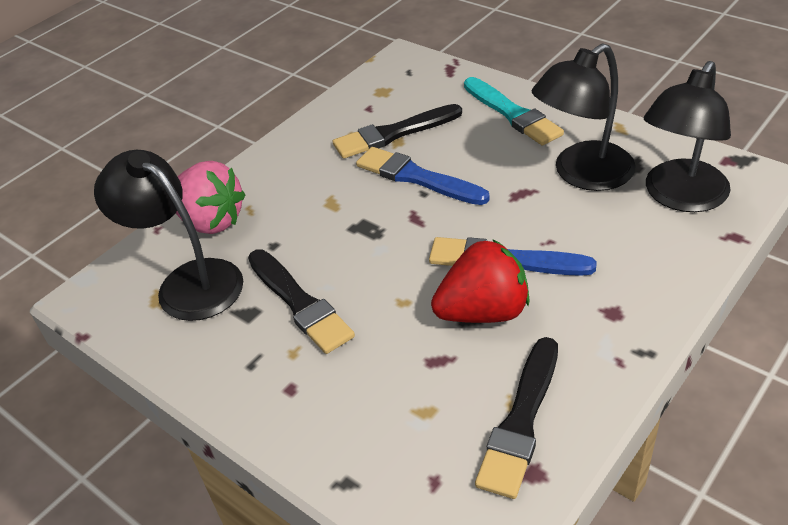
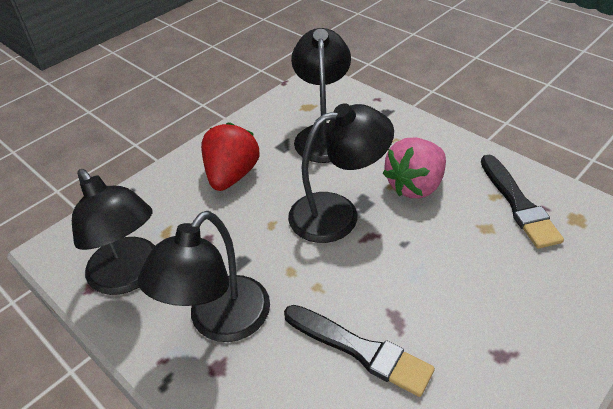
black brush: [248,249,355,354] [332,104,462,159] [475,337,558,499] = 3 -> [284,305,435,397] [481,155,564,249] = 2
black lamp: [94,150,243,321] [532,44,636,191] [644,61,731,212] = 3 -> [72,169,155,295] [138,211,270,342] [288,103,394,243] [291,28,351,163] = 4
blue brush: [356,147,490,205] [429,237,597,276] = 2 -> none = 0
turquoise brush: [464,77,564,146] = 1 -> none = 0

